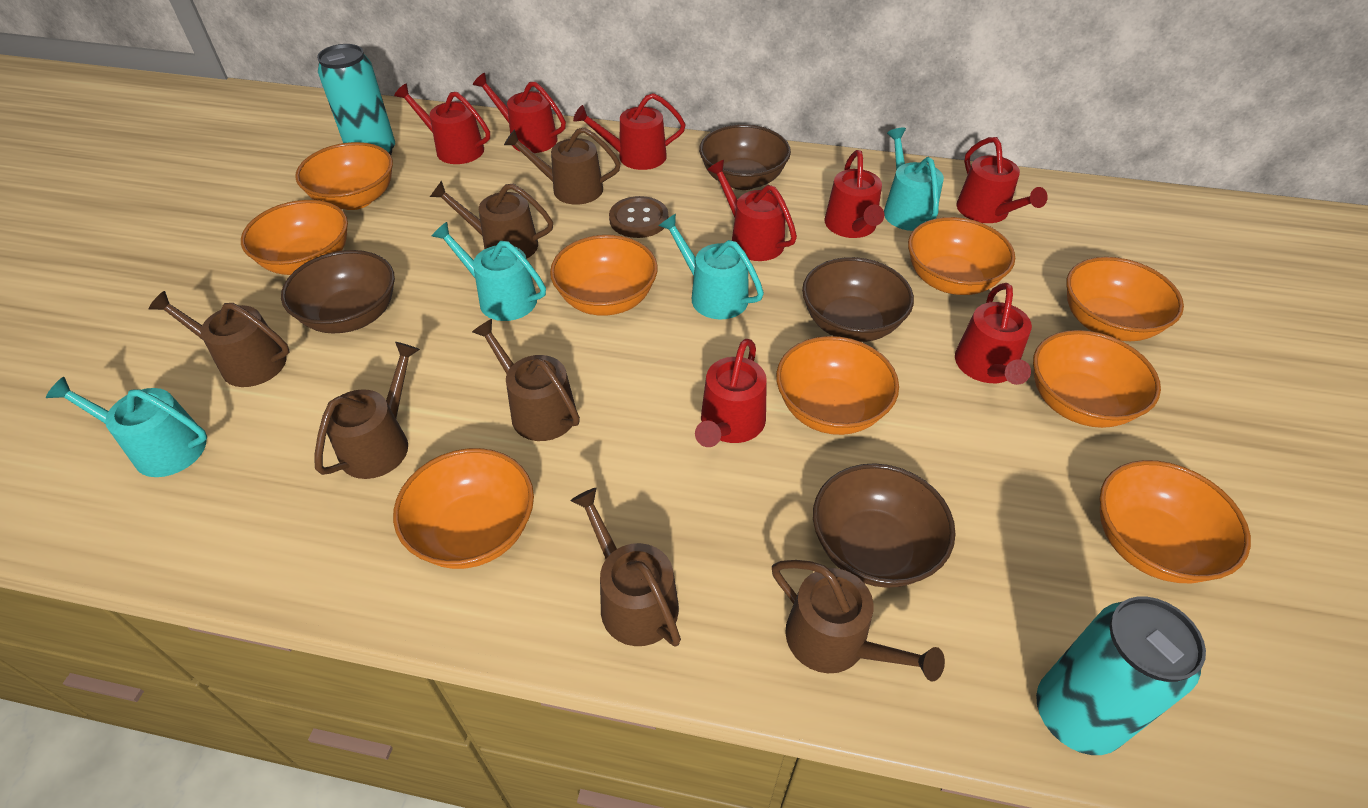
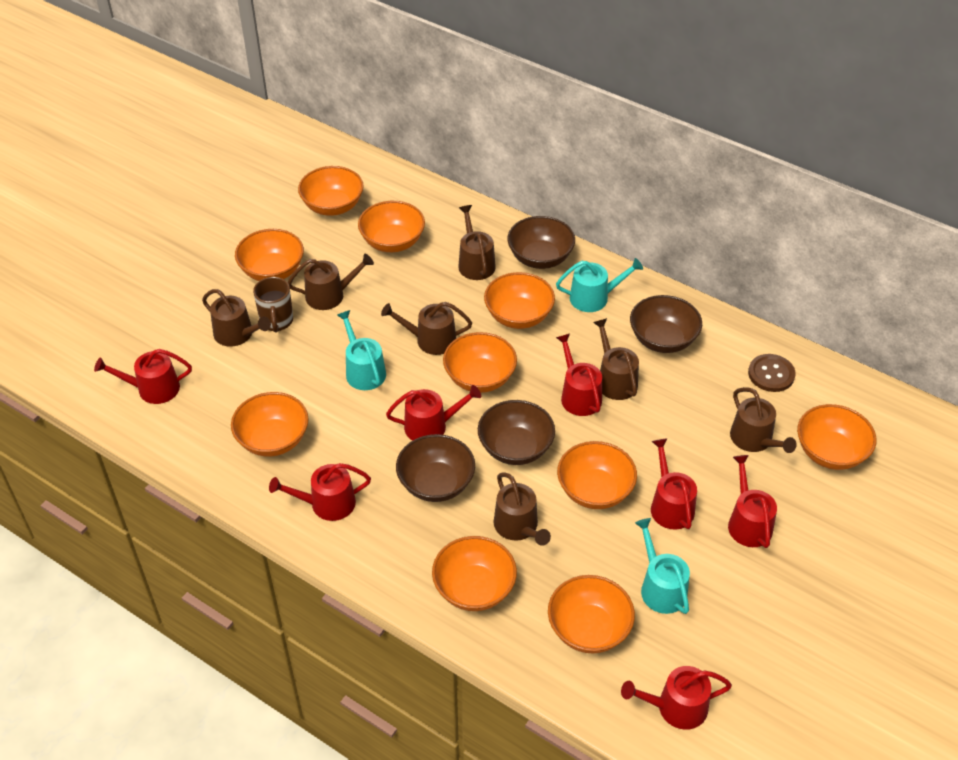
brown mug: none = 0 -> [253,277,293,333] = 1
orange bowl: [241,200,348,275] [295,142,393,210] [393,448,534,569] [550,235,658,316] [776,336,899,435] [908,217,1015,295] [1033,330,1161,428] [1066,257,1184,341] [1099,460,1251,583] = 9 -> [231,392,309,457] [235,229,304,281] [298,166,364,216] [358,201,425,252] [432,536,517,611] [443,332,517,393] [484,272,555,329] [548,575,635,653] [557,441,637,509] [797,404,876,470] = 10
red watering can: [394,83,490,164] [473,73,566,153] [573,93,685,170] [695,339,767,447] [707,160,797,261] [824,150,884,238] [955,283,1032,385] [957,137,1048,223] = 8 -> [94,349,192,404] [269,463,371,521] [386,385,481,441] [556,334,602,416] [621,666,732,730] [651,438,697,530] [728,455,777,548] = 7
turquoise can: [317,44,395,155] [1036,597,1206,755] = 2 -> none = 0
turquoise watering can: [46,377,207,477] [432,222,546,321] [658,214,764,319] [884,127,944,231] = 4 -> [337,310,386,390] [556,258,643,312] [635,518,690,614] = 3

